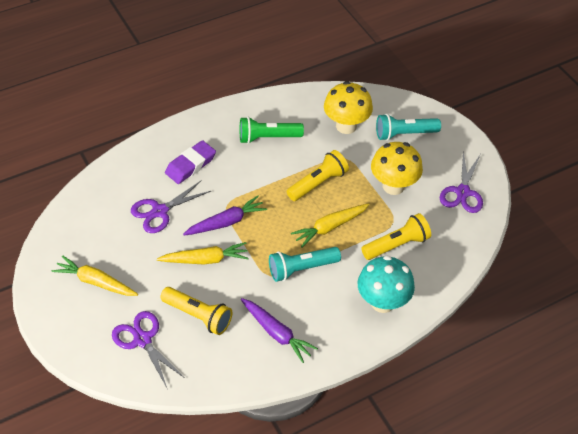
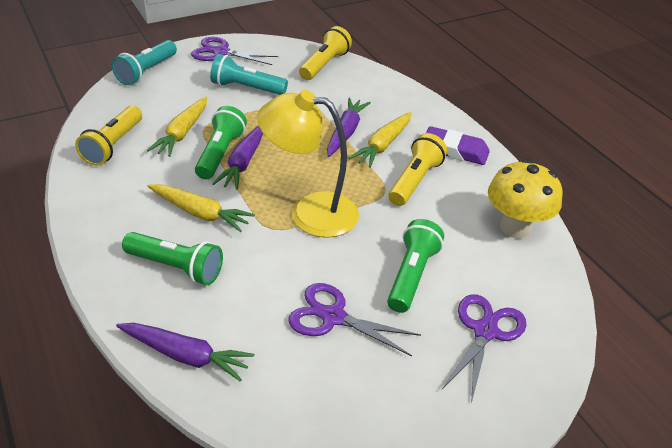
green flashlight: [240,117,304,144] = 1 -> [122,232,223,285] [195,106,247,179] [387,219,444,313] = 3
purple carrot: [183,196,267,236] [240,298,318,363] = 2 -> [116,323,255,382] [212,125,263,190] [327,98,371,157] = 3
turquoise mushroom: [358,255,415,313] = 1 -> none = 0
yellow lamp: none = 0 -> [257,90,359,238] = 1
yellow mushroom: [324,81,373,134] [371,142,423,195] = 2 -> [488,159,563,239] = 1

